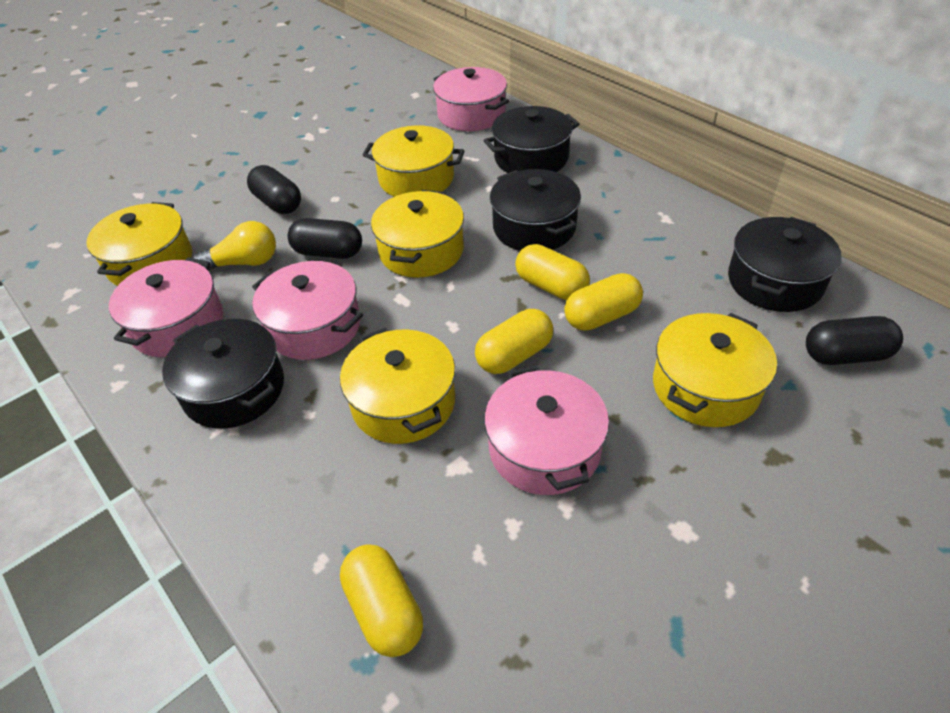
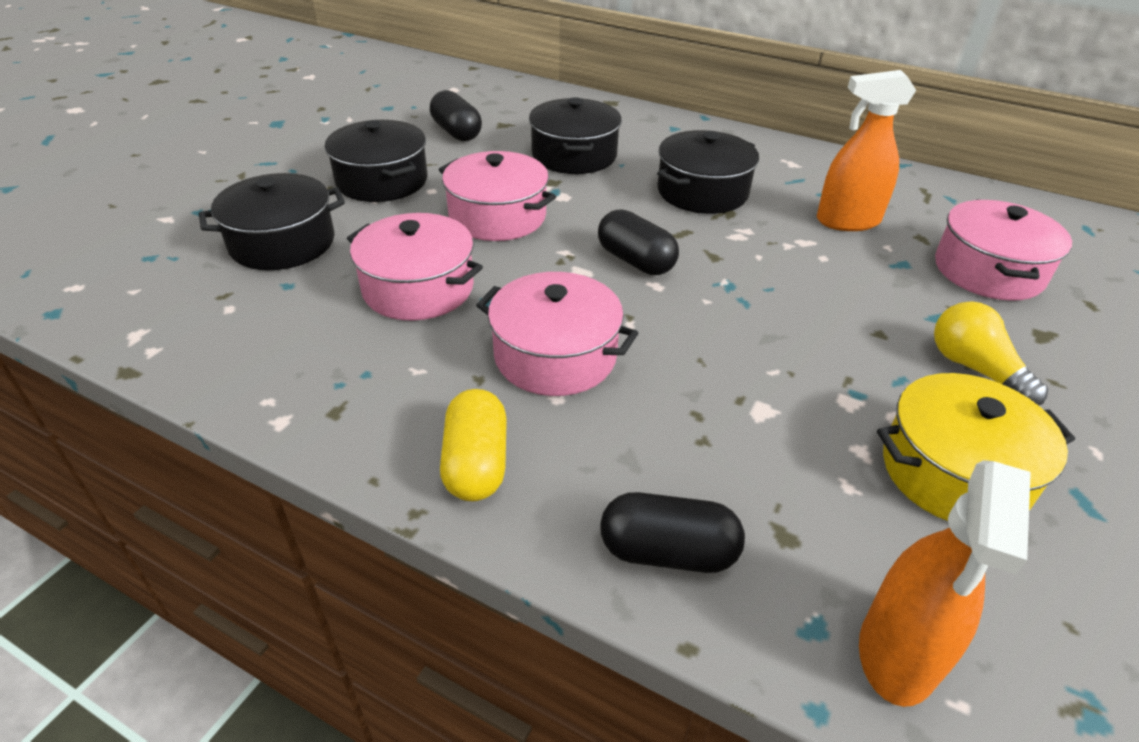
orange spray bottle: none = 0 -> [817,70,916,231] [859,460,1031,707] = 2
yellow capsule: [340,545,423,657] [475,309,553,374] [515,244,590,300] [564,273,643,331] = 4 -> [440,389,507,501] = 1
yellow pot: [86,202,192,286] [340,327,455,444] [363,125,464,197] [371,190,464,278] [653,313,777,427] = 5 -> [877,373,1075,521] = 1

